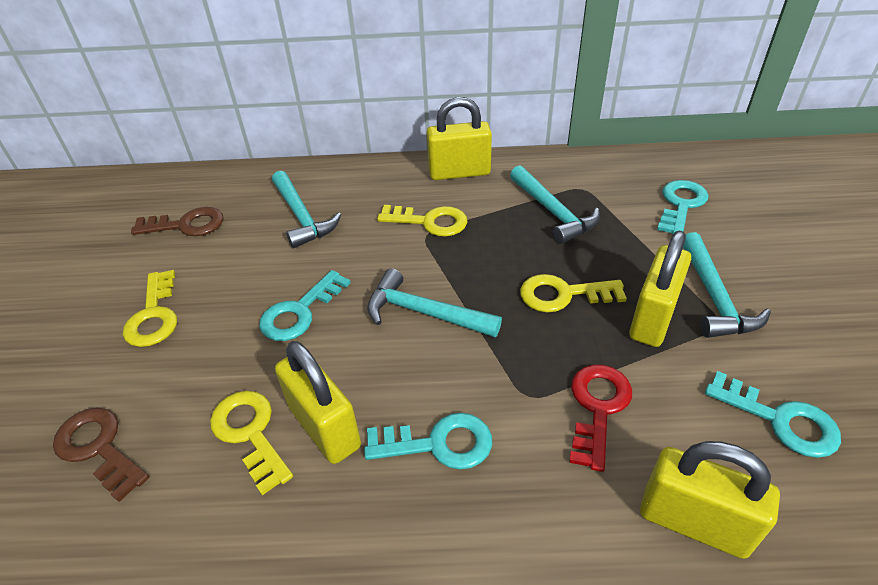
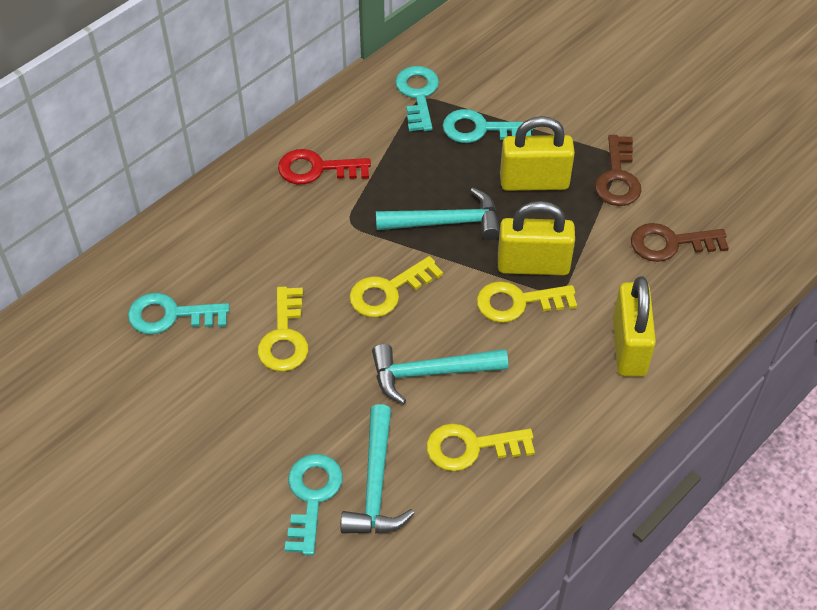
turquoise hammer: [272,171,341,248] [367,268,502,337] [510,165,600,244] [683,232,771,338] = 4 -> [340,404,415,534] [372,344,508,404] [376,188,500,240] = 3
yellow padlock: [275,341,361,464] [426,97,492,180] [629,230,691,347] [640,441,780,559] = 4 -> [498,201,575,275] [500,116,575,191] [613,276,656,377] = 3

